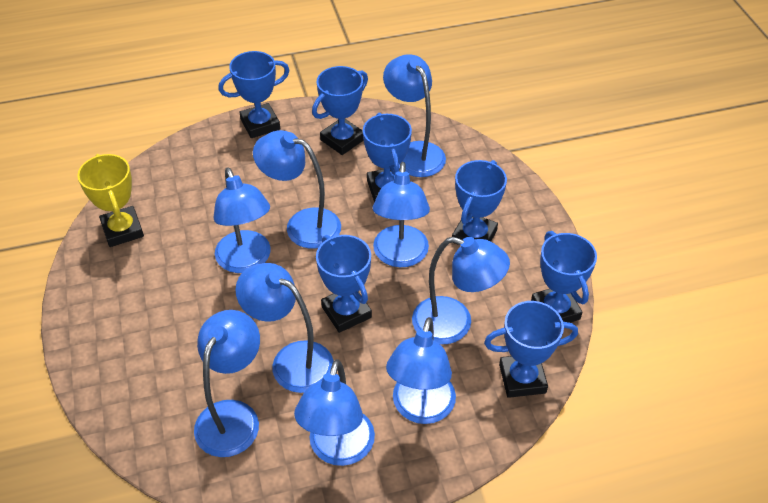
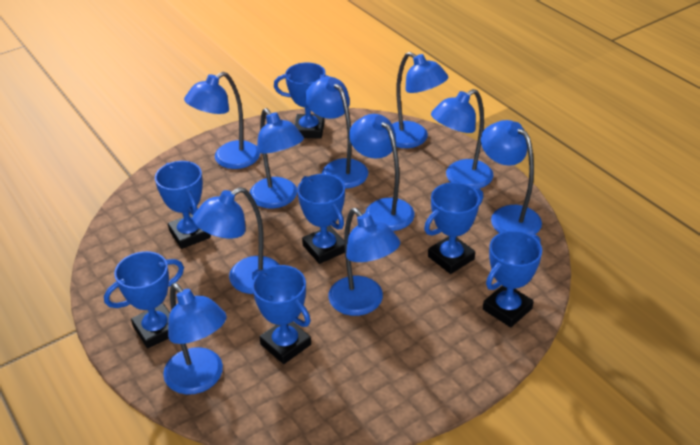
blue lamp: [194,310,260,457] [213,168,271,273] [235,263,334,393] [253,130,341,249] [294,359,375,466] [373,162,430,267] [383,54,446,177] [386,317,456,424] [412,237,510,345] = 9 -> [163,283,227,395] [184,72,260,169] [193,187,279,294] [250,108,304,208] [305,77,368,189] [328,208,400,316] [349,114,415,231] [392,52,448,148] [431,89,493,189] [481,120,542,236] = 10
yellow trophy: [77,154,144,247] = 1 -> none = 0

